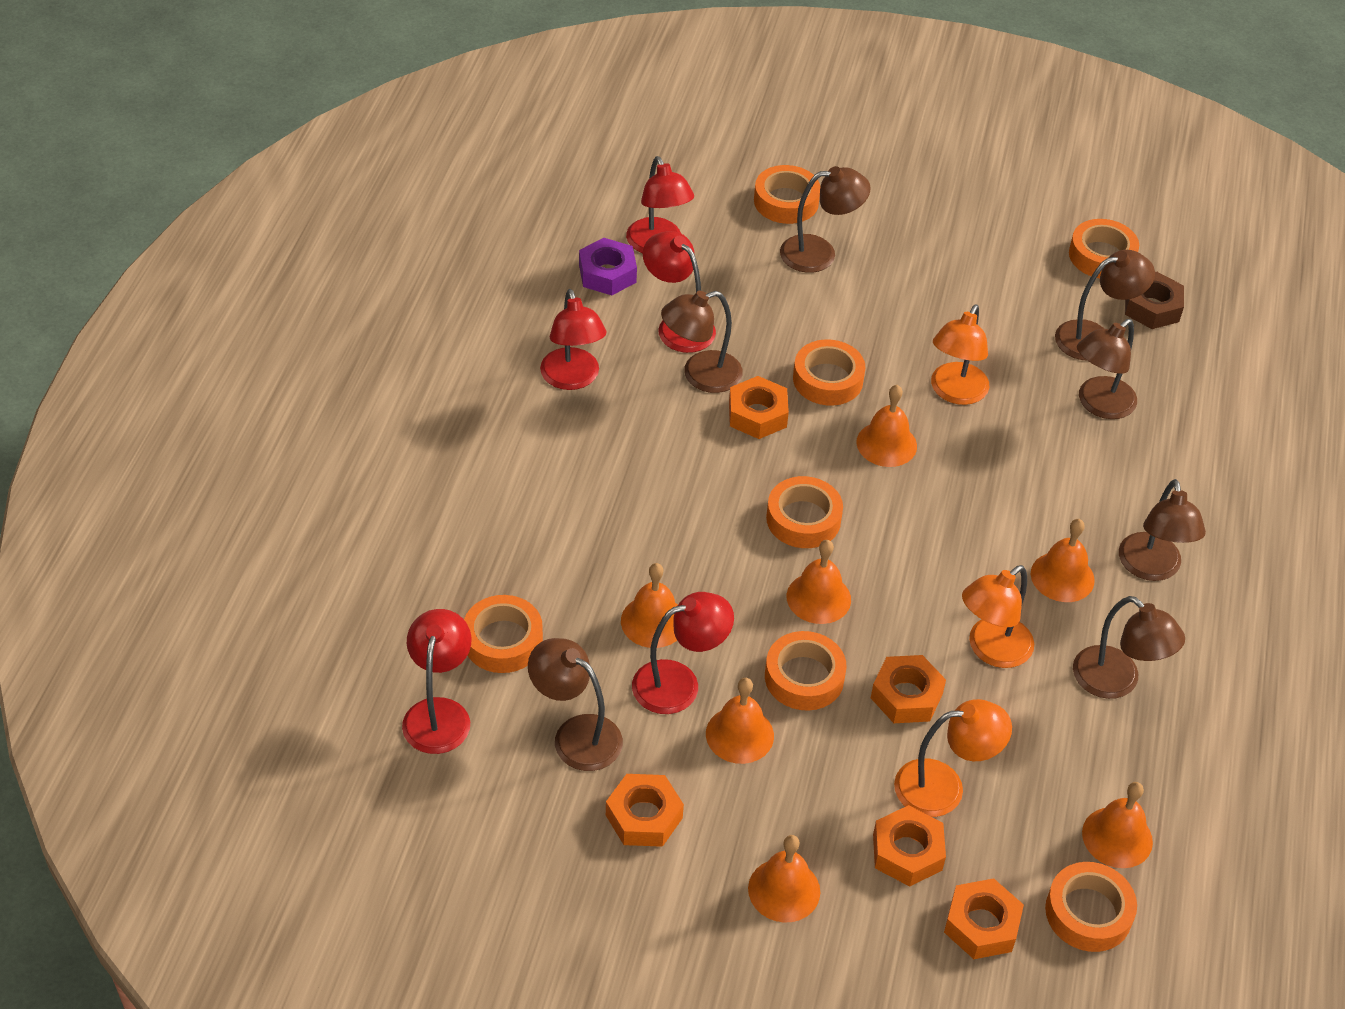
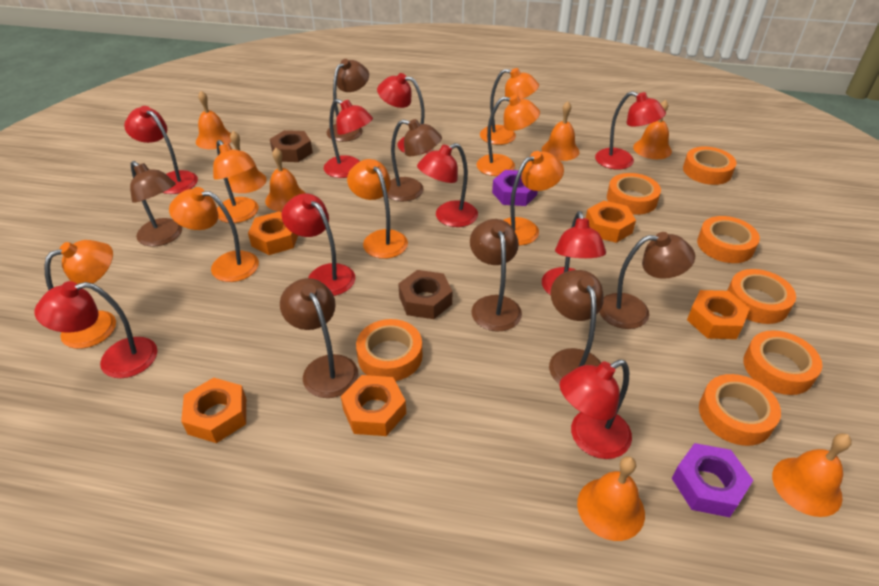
brown nut: [1125,272,1184,329] = 1 -> [270,130,313,162] [398,270,452,319] = 2
orange lamp: [894,699,1012,817] [931,304,989,405] [962,565,1034,668] = 3 -> [44,240,116,349] [169,187,259,282] [213,140,259,223] [347,159,408,259] [477,95,540,176] [480,68,539,145] [503,151,564,245] = 7
purple nut: [579,238,637,295] = 1 -> [492,170,538,206] [672,443,753,517] = 2
red lamp: [402,609,472,754] [540,289,607,390] [626,156,694,253] [632,592,734,714] [643,231,716,353] = 5 -> [35,281,157,378] [124,106,198,194] [282,193,355,296] [324,99,373,178] [377,73,433,154] [417,143,478,227] [542,211,606,295] [560,360,632,459] [595,91,666,170] = 9

